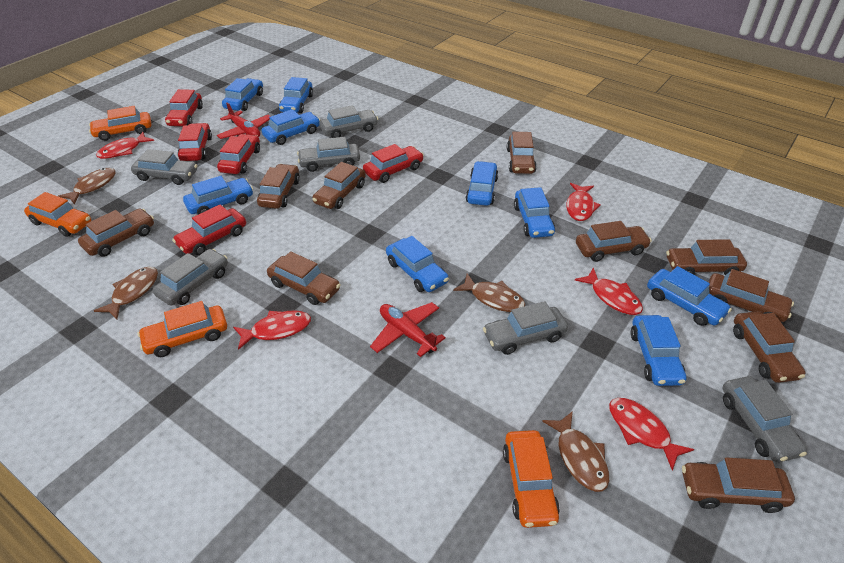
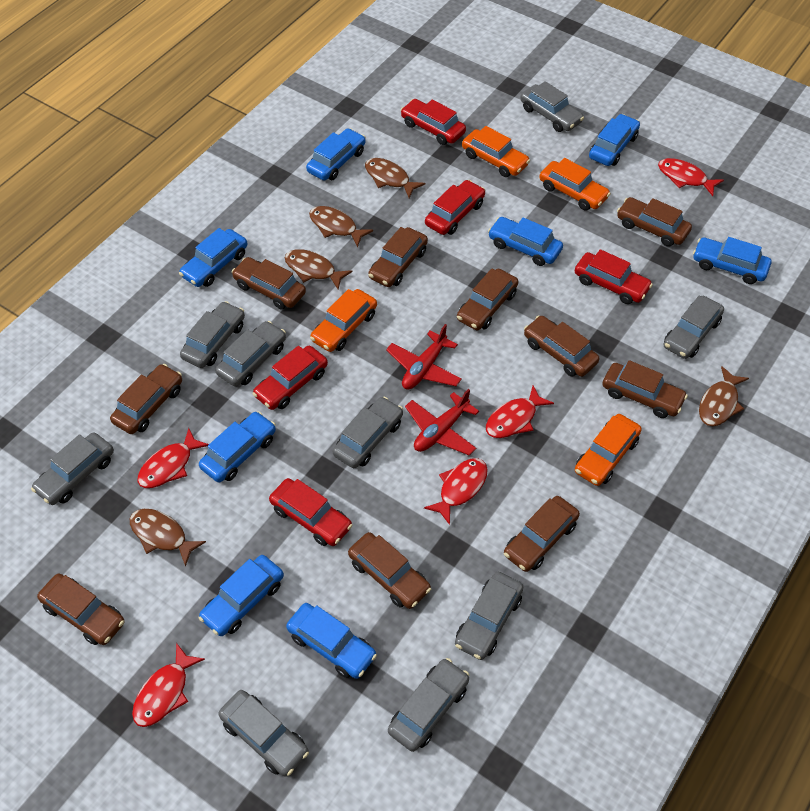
blue car: [183,176,253,214] [222,78,263,111] [262,109,320,145] [279,77,313,113] [386,236,449,292] [466,161,498,206] [514,187,555,238] [631,315,686,386] [647,266,732,326] = 9 -> [179,228,247,287] [198,555,284,636] [199,411,276,483] [286,603,377,679] [306,128,366,181] [488,217,563,266] [589,114,640,166] [693,237,771,284] = 8
brown fish: [58,168,116,204] [94,267,158,319] [453,274,525,312] [542,411,609,492] = 4 -> [130,509,206,567] [285,249,352,289] [309,206,373,248] [365,158,425,198] [699,366,749,426] = 5
grey car: [131,149,197,185] [153,249,228,305] [297,137,360,172] [319,105,378,138] [483,301,568,355] [723,376,807,462] = 6 -> [31,432,114,505] [180,301,245,368] [215,321,286,387] [218,690,309,777] [333,397,403,468] [388,658,470,752] [455,572,523,660] [520,81,584,132] [664,296,724,359] = 9

